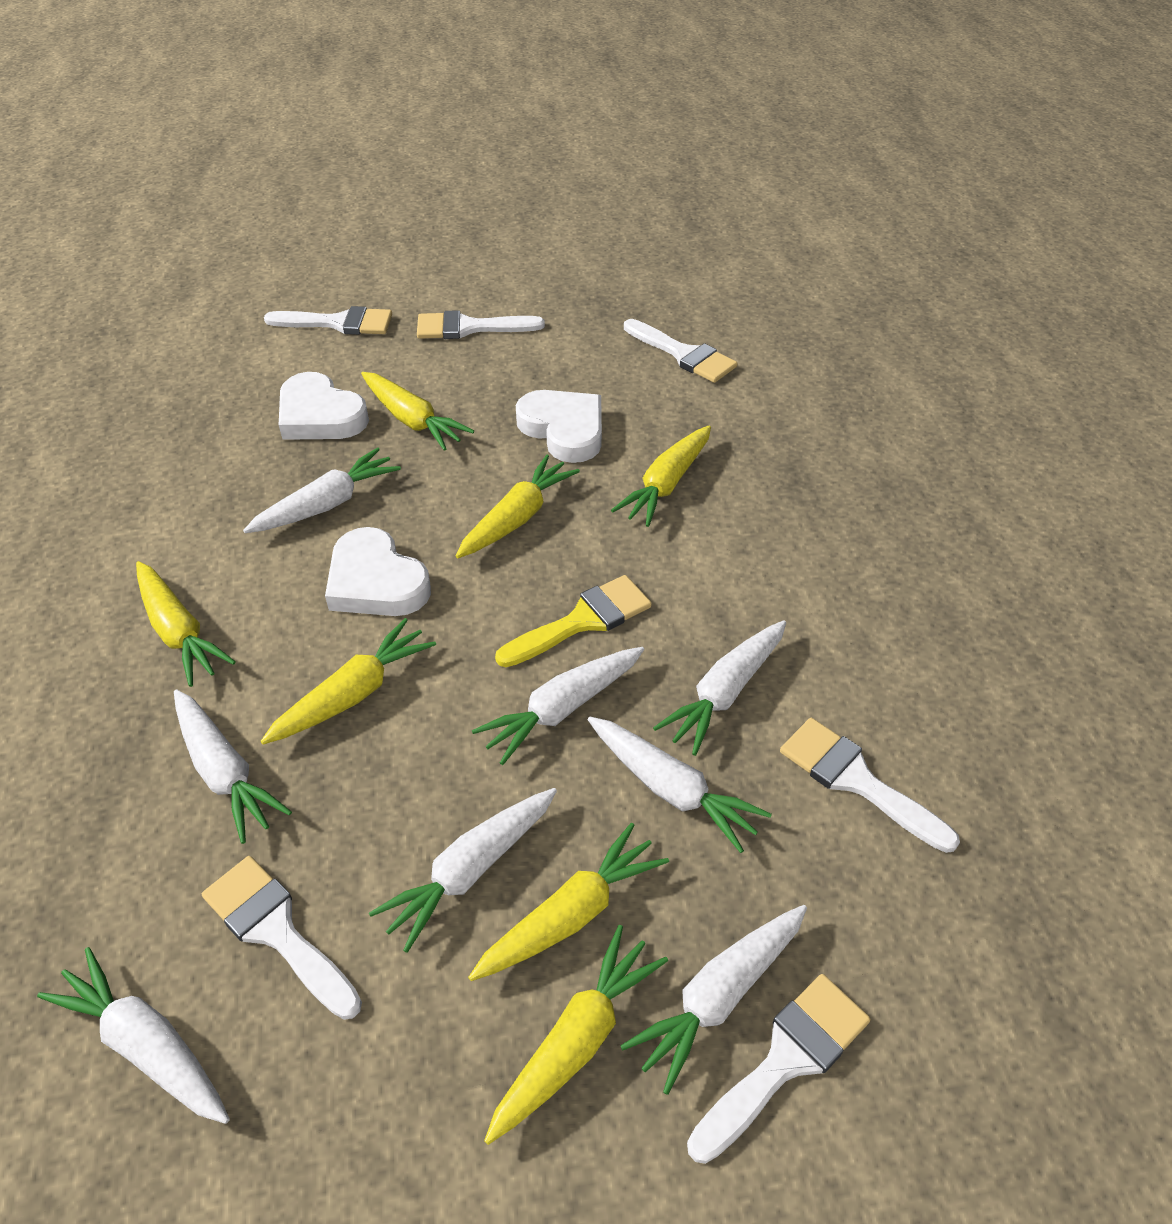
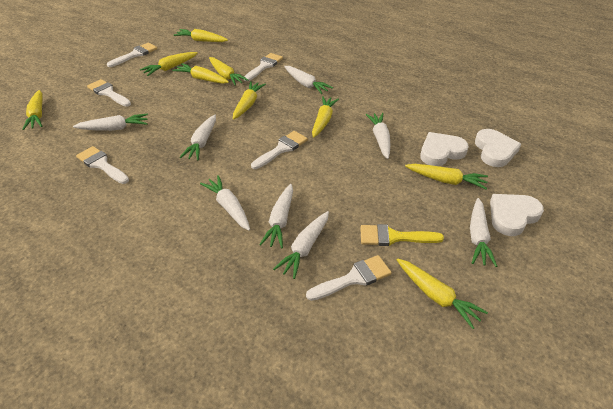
yellow carrot: [136,561,236,687] [261,618,436,745] [361,372,474,451] [456,455,580,558] [468,823,669,981] [484,925,668,1145] [611,425,711,527] = 7 -> [22,90,43,130] [140,52,197,76] [172,63,229,84] [174,29,228,42] [209,57,248,86] [233,81,266,119] [312,96,339,138] [397,259,488,329] [405,164,488,189] = 9

